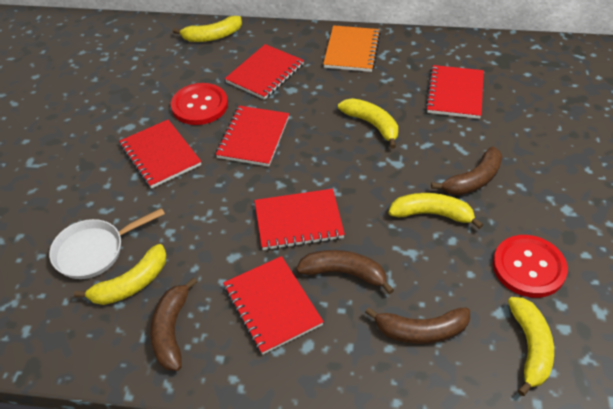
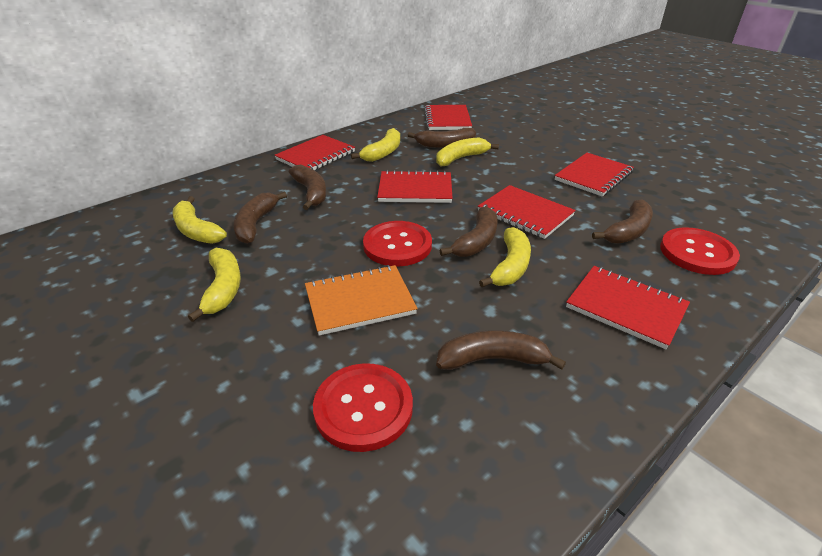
brown banana: [150,277,197,371] [296,250,394,294] [365,307,470,344] [431,146,502,195] = 4 -> [233,191,287,244] [289,165,326,210] [408,128,476,148] [436,330,566,370] [439,206,498,257] [592,199,653,244] = 6
red button: [171,83,228,125] [493,235,568,298] = 2 -> [313,363,413,452] [363,221,432,266] [660,227,740,275] = 3
white pan: [49,208,165,279] = 1 -> none = 0

